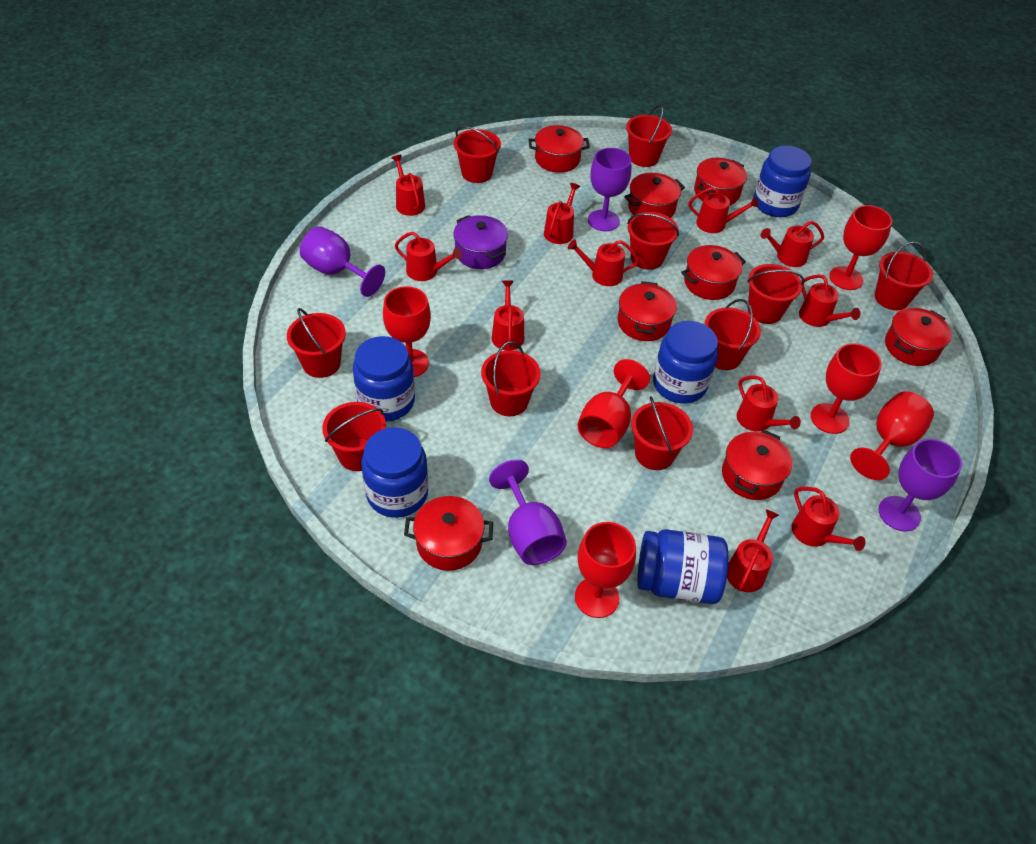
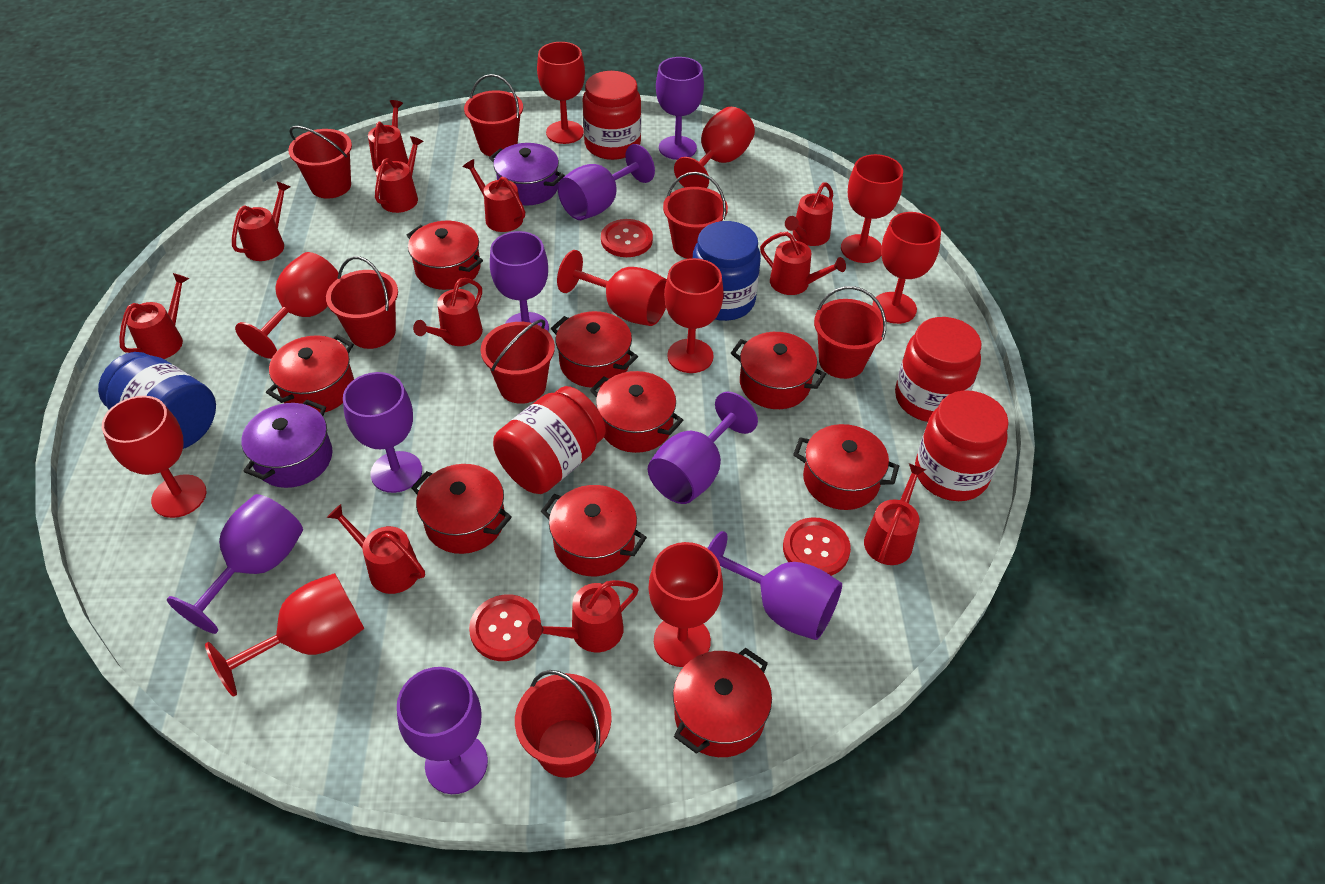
blue jar: [353,336,415,422] [361,427,428,518] [637,529,728,604] [653,321,718,403] [753,146,812,217] = 5 -> [98,352,216,449] [693,221,761,321] = 2
purple goblet: [300,226,385,297] [489,460,567,565] [588,148,631,231] [879,439,962,531] = 4 -> [167,494,303,634] [343,372,422,493] [397,667,488,794] [490,231,549,332] [558,144,655,220] [648,392,758,504] [656,57,704,160] [707,531,842,640] = 8
purple pot: [453,215,508,269] = 1 -> [241,400,333,488] [489,143,565,205] = 2
red bucket: [287,308,346,378] [322,402,386,471] [454,126,501,183] [481,341,541,416] [626,105,672,167] [627,212,679,270] [631,396,693,470] [704,299,761,370] [747,264,804,324] [875,241,933,310] = 10 -> [288,126,352,199] [326,256,398,349] [464,74,523,156] [480,319,555,404] [515,670,612,778] [663,172,728,259] [814,286,886,379] = 7
red button: none = 0 -> [469,594,541,661] [601,219,653,257] [783,517,851,576] = 3
red goblet: [383,286,431,377] [575,522,636,618] [577,359,650,448] [811,343,882,434] [829,205,892,290] [850,391,934,480] = 6 -> [102,396,206,518] [205,573,364,696] [235,252,339,359] [537,42,585,144] [557,250,667,326] [648,542,723,667] [664,258,724,373] [674,107,755,188] [841,154,903,263] [872,212,941,324] = 10
red jar: none = 0 -> [493,386,606,494] [582,71,641,160] [895,317,981,422] [915,390,1009,501] = 4
red pot: [404,496,493,571] [528,125,590,173] [618,281,677,341] [624,173,685,218] [681,245,746,300] [694,158,747,205] [722,429,792,500] [885,308,952,366] = 8 -> [266,335,354,412] [406,221,483,290] [411,464,512,554] [541,485,647,576] [551,311,638,388] [590,371,683,453] [673,648,772,757] [731,332,826,409] [793,424,899,510] = 9

